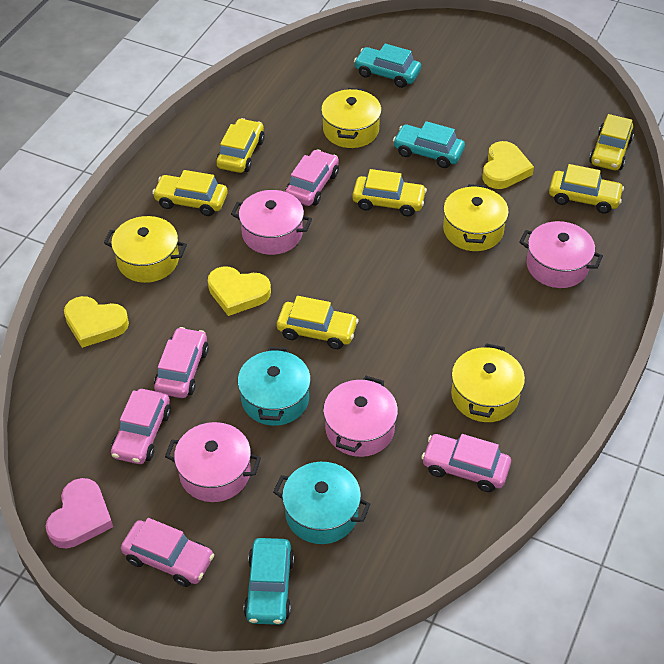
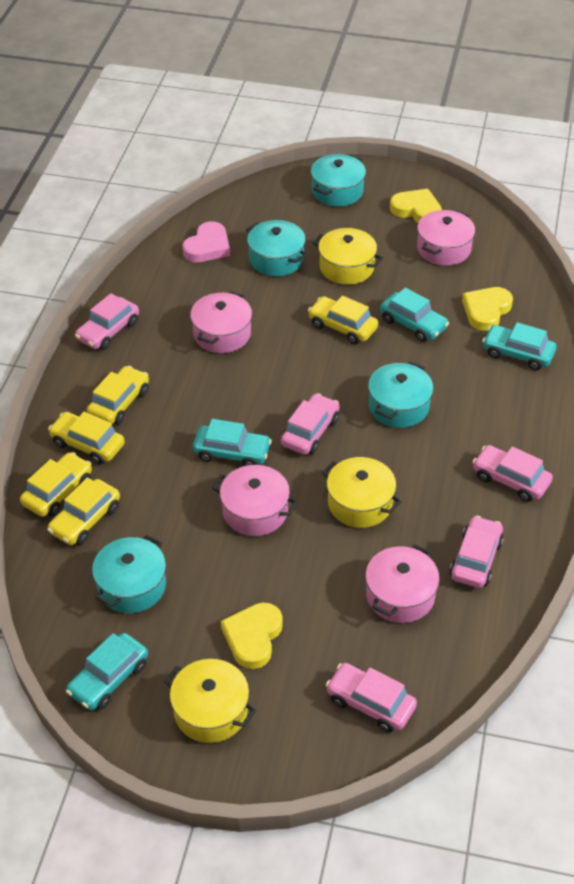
turquoise car: [243,538,294,625] [354,44,421,88] [393,121,465,168] = 3 -> [66,633,148,710] [193,419,272,466] [380,288,449,342] [482,322,557,371] = 4
turquoise pot: [238,347,311,426] [273,462,370,544] = 2 -> [92,535,166,613] [246,220,307,276] [311,154,366,206] [368,362,434,428] = 4
yellow car: [152,170,228,216] [216,118,265,173] [277,296,359,349] [352,169,427,216] [549,164,624,214] [589,114,634,170] = 6 -> [20,452,92,517] [47,478,120,545] [48,412,125,464] [87,366,149,425] [308,296,378,344] = 5
yellow pot: [104,216,187,283] [321,88,382,148] [443,184,509,251] [451,343,525,422] = 4 -> [164,659,256,743] [313,228,383,285] [322,457,402,528] = 3

